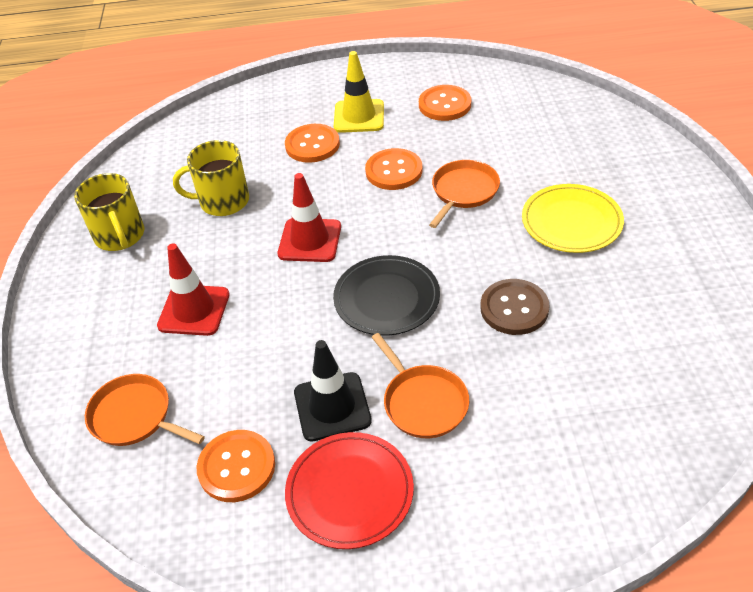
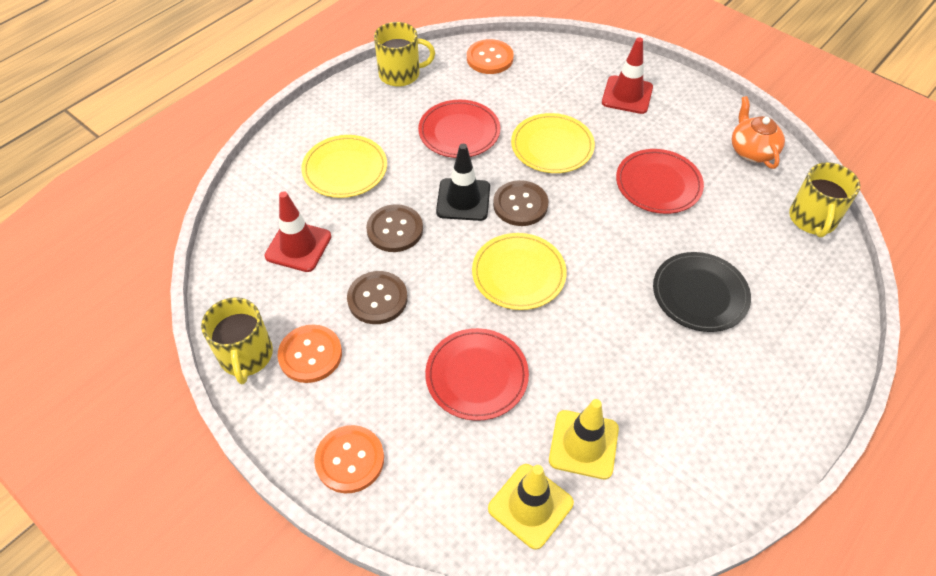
brown button: [480,279,550,335] = 1 -> [347,271,408,324] [366,204,423,252] [493,180,548,226] = 3
orange button: [197,430,275,502] [285,124,340,163] [365,148,422,190] [419,85,471,121] = 4 -> [278,324,342,383] [314,425,384,493] [467,39,514,74] = 3
orange pan: [85,374,205,446] [372,333,469,438] [429,160,500,228] = 3 -> none = 0
orange teapot: none = 0 -> [732,96,785,169] = 1
red plate: [285,432,414,549] = 1 -> [418,100,500,158] [425,328,529,421] [616,149,704,214] = 3
yellow mug: [74,173,145,251] [173,140,249,216] = 2 -> [201,297,273,384] [374,22,435,87] [789,162,860,238] = 3
yellow plate: [522,184,624,253] = 1 -> [301,135,387,198] [472,233,567,310] [511,113,595,173] = 3
yellow traffic cone: [334,51,384,133] = 1 -> [488,464,574,550] [549,399,619,479] = 2

